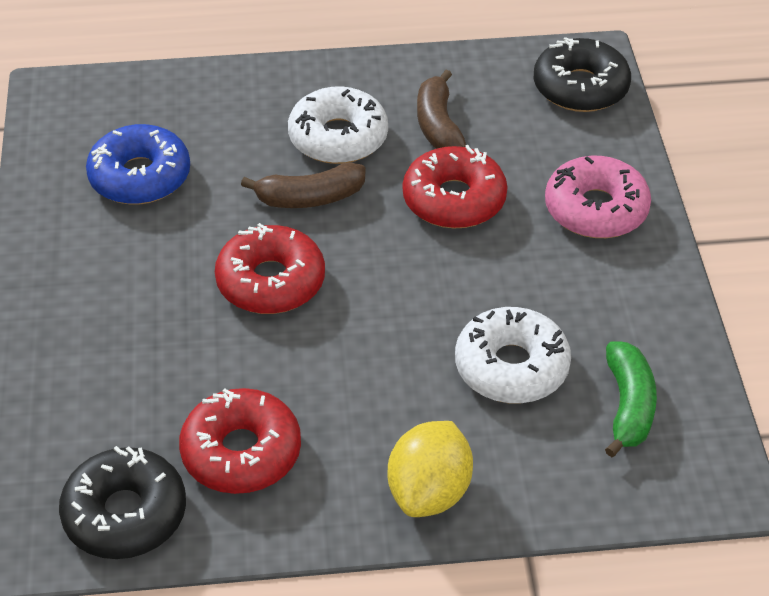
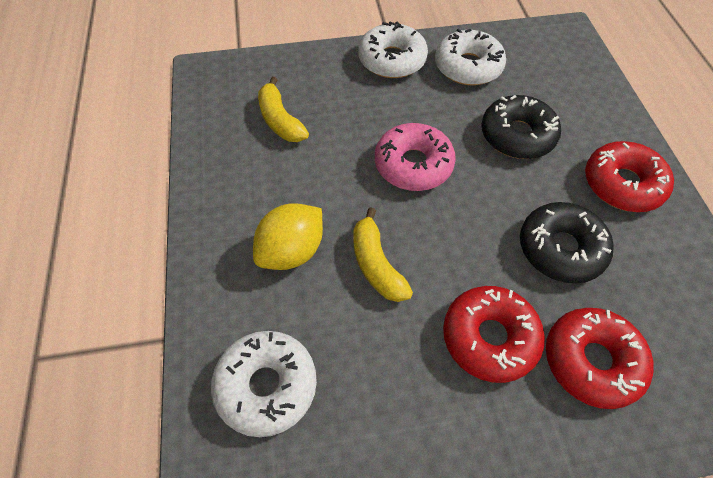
blue donut: [86,124,190,204] = 1 -> none = 0
brown banana: [241,162,366,208] [417,70,466,149] = 2 -> none = 0
green banana: [605,342,657,457] = 1 -> none = 0
white donut: [288,86,388,164] [455,307,571,403] = 2 -> [211,331,317,437] [358,21,428,78] [435,29,506,85] = 3
yellow banana: none = 0 -> [258,77,309,142] [353,207,413,302] = 2

